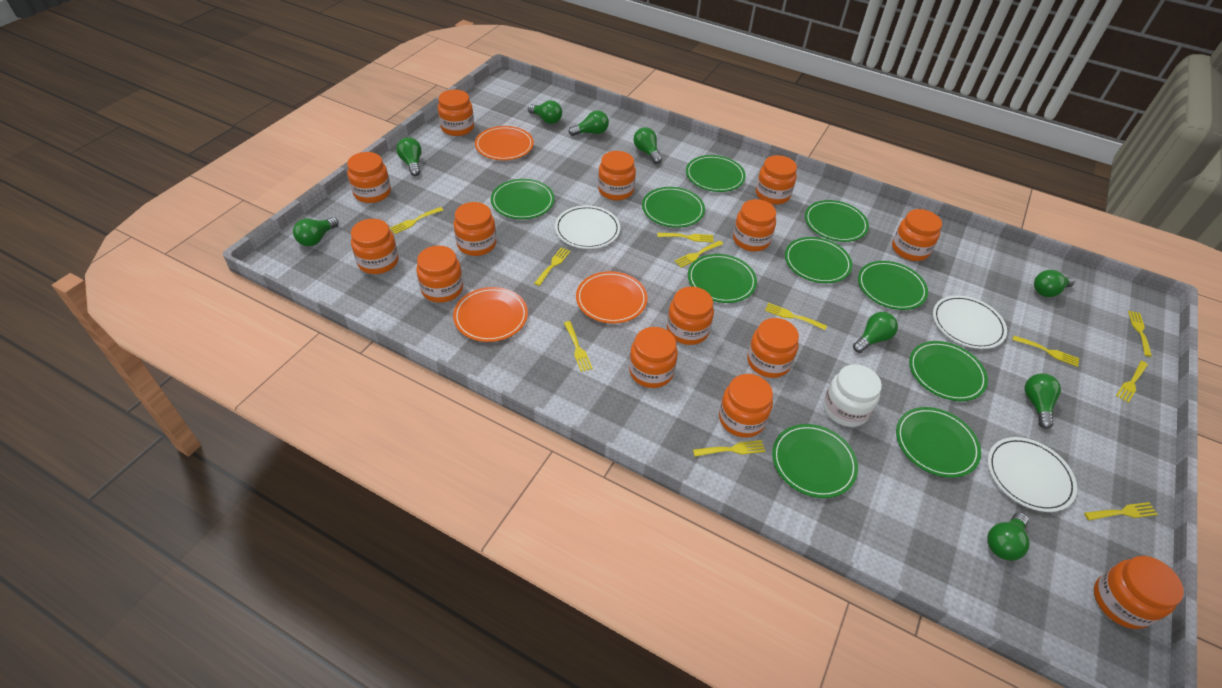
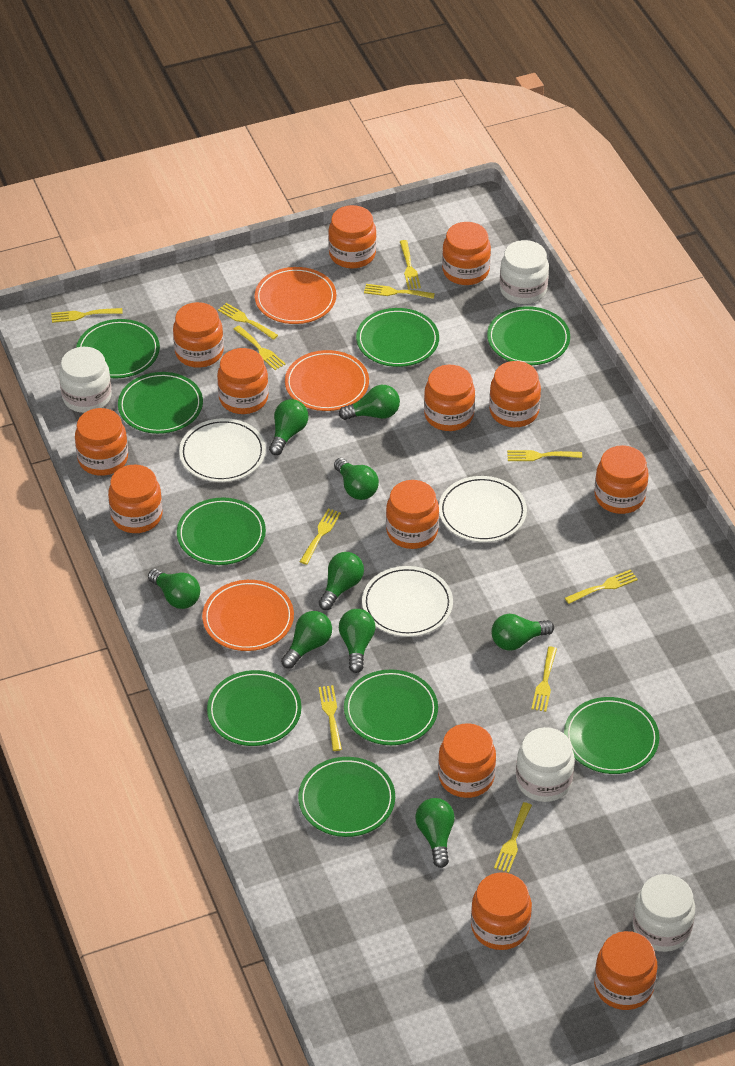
green plate: [491,179,554,219] [642,187,705,228] [686,155,746,192] [688,254,757,303] [772,424,858,498] [785,237,852,283] [805,200,869,242] [858,261,928,310] [896,407,981,478] [909,341,988,401] = 10 -> [76,319,160,378] [118,372,203,434] [177,498,266,565] [207,670,301,746] [298,757,395,837] [344,669,438,745] [356,308,439,367] [487,306,570,365] [564,697,659,774] = 9
orange jar: [347,152,391,203] [351,219,398,274] [416,246,463,303] [438,90,474,136] [454,202,496,256] [598,151,636,200] [629,327,678,388] [667,287,714,345] [719,374,773,438] [733,199,776,252] [747,318,799,378] [756,155,797,205] [892,209,942,261] [1094,556,1184,629] = 14 -> [75,408,128,476] [108,464,162,533] [173,302,224,368] [217,348,269,414] [328,205,376,269] [386,480,439,549] [424,365,475,431] [438,723,496,798] [442,222,491,285] [471,873,532,950] [489,361,541,427] [594,445,649,514] [594,931,658,1010] = 13
white jar: [824,364,882,427] = 1 -> [59,347,112,413] [500,240,549,304] [516,727,575,802] [633,874,695,952] = 4

